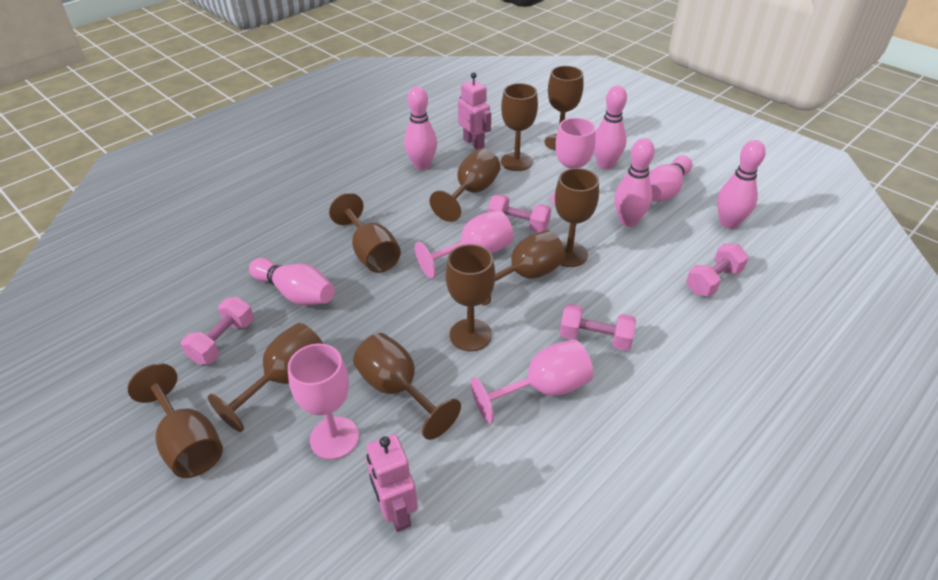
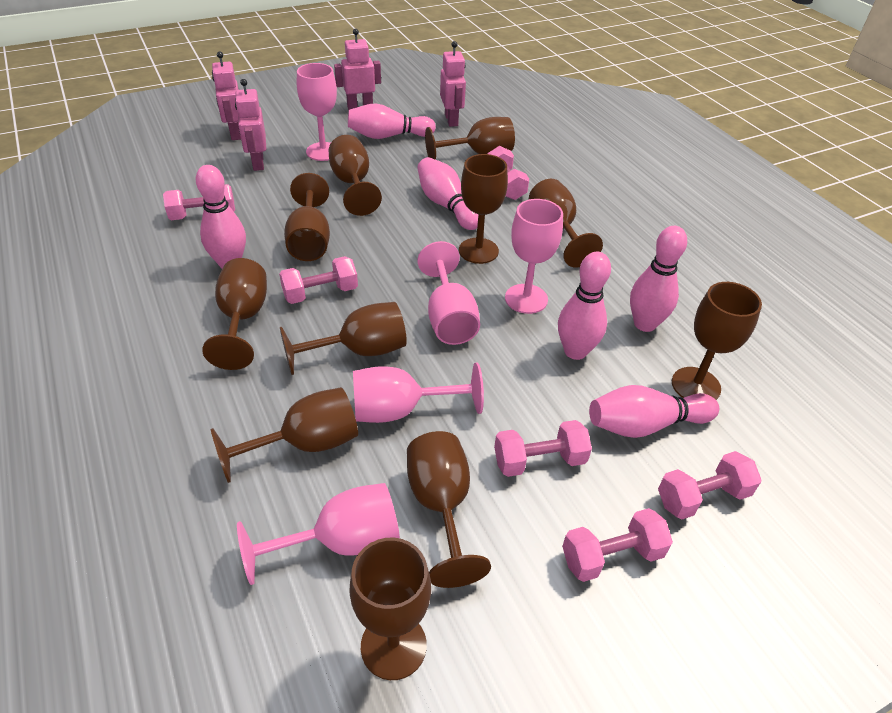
brown goblet: [127,363,223,478] [208,323,323,432] [329,193,401,273] [353,333,461,440] [430,148,501,222] [446,244,495,351] [482,230,565,306] [501,83,538,171] [545,66,584,151] [555,168,599,267] = 10 -> [202,258,267,370] [211,387,358,483] [280,302,407,375] [284,173,330,261] [329,135,382,216] [349,538,431,680] [407,431,491,588] [425,117,515,160] [459,154,508,264] [529,179,603,267] [672,282,762,400] = 11
pink dumbbell: [181,297,254,365] [488,194,551,233] [560,304,636,351] [686,244,749,297] = 4 -> [163,184,235,220] [279,256,358,304] [487,146,529,200] [494,420,592,477] [562,508,673,582] [658,451,762,520] = 6
pink goblet: [288,344,359,460] [415,210,514,279] [471,339,593,424] [551,118,596,205] = 4 -> [237,483,400,585] [297,63,337,161] [353,362,484,423] [417,241,480,345] [505,199,563,314] = 5
pink robot: [366,434,418,532] [458,72,491,149] = 2 -> [212,51,241,140] [235,79,266,171] [334,29,381,110] [440,41,466,127] = 4

